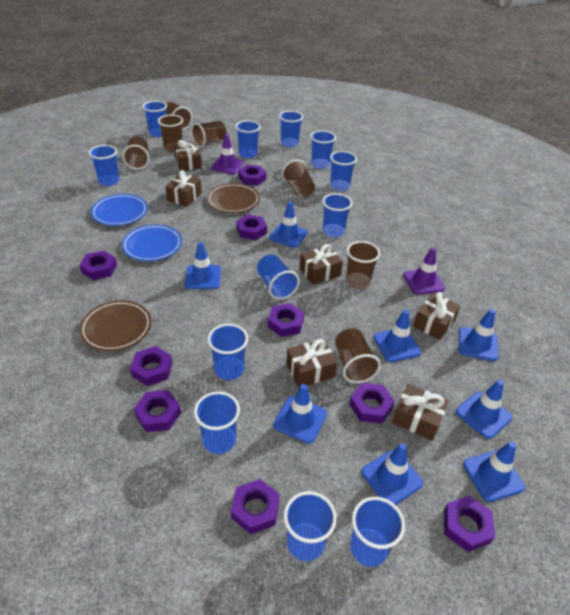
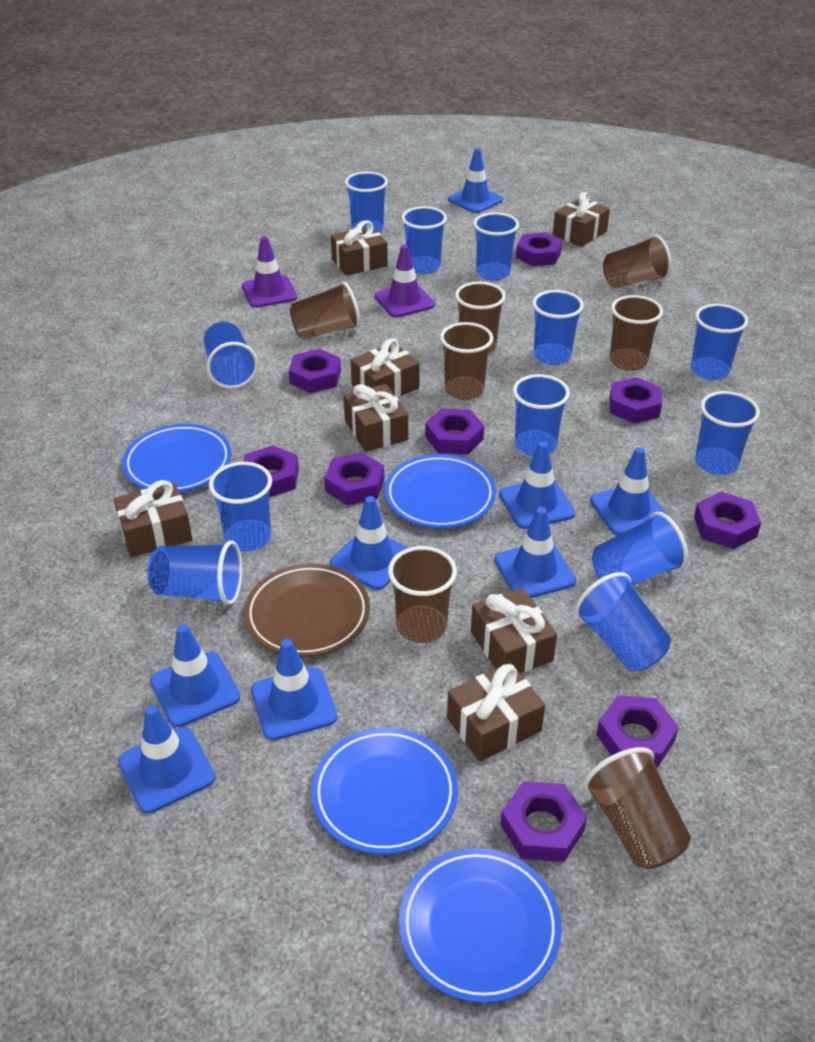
blue plate: [91,194,148,226] [122,225,182,261] = 2 -> [122,424,232,492] [311,728,458,855] [384,454,496,528] [399,848,562,1003] = 4
brown gift: [165,170,202,207] [174,140,202,171] [286,339,337,388] [300,244,343,285] [392,384,449,441] [413,292,461,340] = 6 -> [114,480,192,557] [331,221,388,276] [344,384,408,452] [351,338,420,398] [447,663,545,761] [471,588,557,673] [553,192,610,247] = 7
brown plate: [79,300,152,351] [207,183,260,213] = 2 -> [244,564,370,657] = 1

